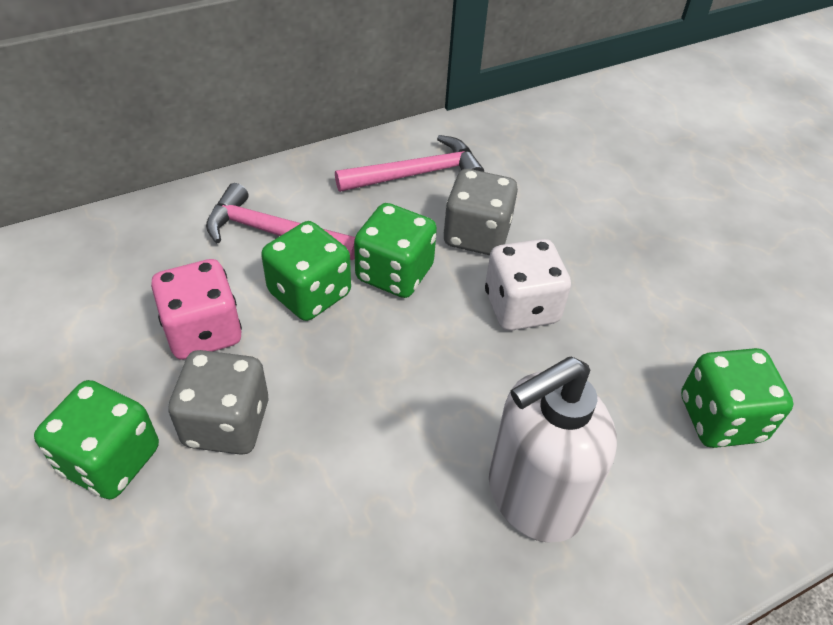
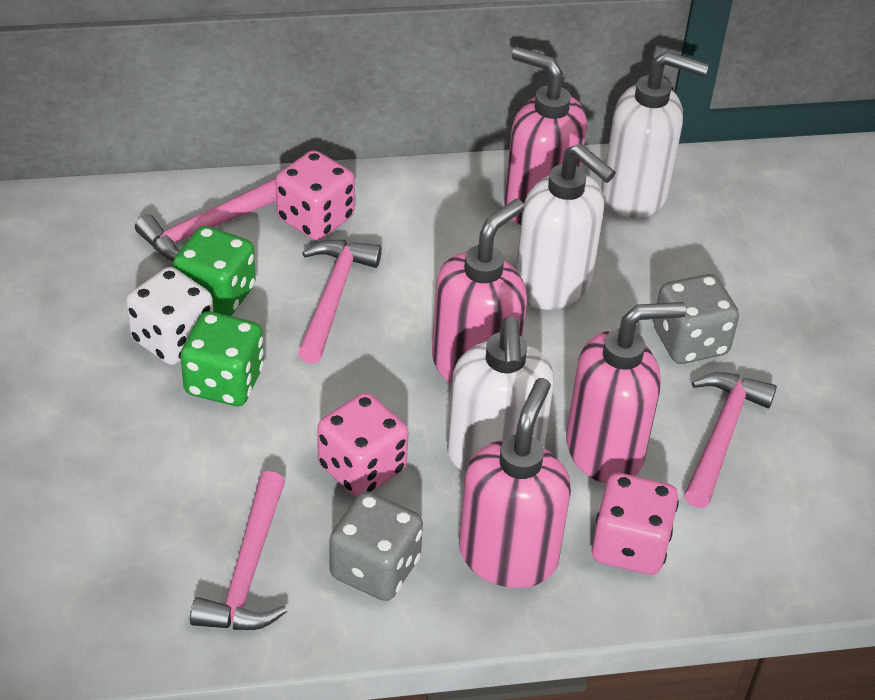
green dice: [34,380,159,499] [261,221,351,321] [354,203,437,298] [681,348,794,448] = 4 -> [173,226,256,316] [181,311,264,406] = 2
pink dice: [151,259,242,360] = 1 -> [275,150,355,240] [317,393,409,497] [592,473,679,575] = 3
pink hammer: [206,183,355,260] [335,135,484,192] = 2 -> [135,178,276,261] [190,471,287,630] [298,240,382,364] [684,372,777,508] = 4
pink soap dispenser: none = 0 -> [432,199,527,384] [459,378,571,588] [504,47,587,225] [566,302,686,483] = 4
white soap dispenser: [489,357,617,543] = 1 -> [447,317,554,473] [516,143,616,310] [602,51,709,218] = 3

